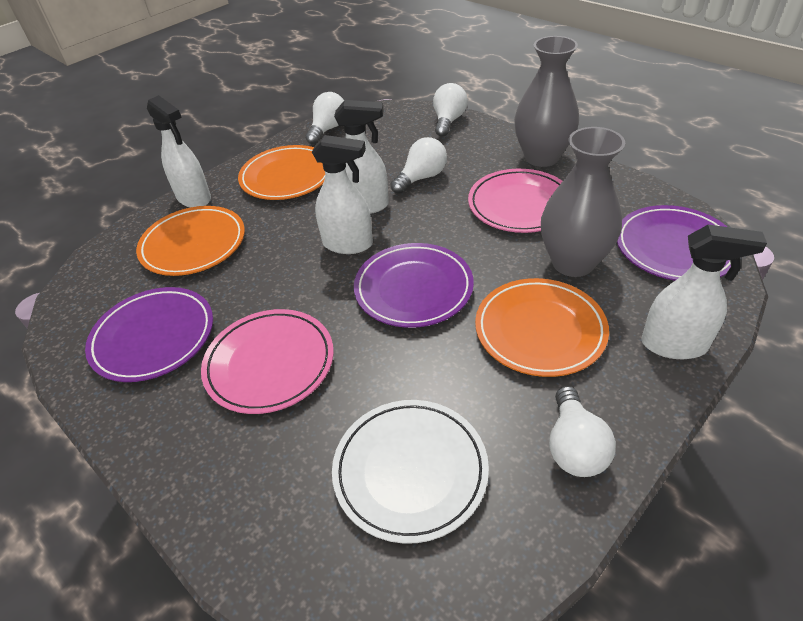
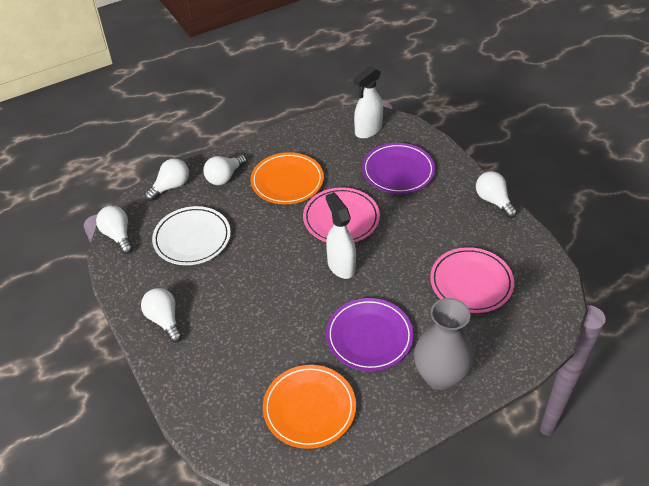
grey vase: [514,36,579,167] [541,127,625,277] = 2 -> [414,298,474,390] = 1
orange plate: [136,206,245,276] [238,145,325,200] [475,278,609,377] = 3 -> [251,152,324,204] [263,365,356,449] = 2
purple plate: [85,287,213,382] [354,243,474,328] [617,205,731,281] = 3 -> [326,298,414,371] [362,143,435,194] = 2
white light bulb: [305,92,344,144] [390,137,447,194] [433,83,468,137] [549,386,616,477] = 4 -> [96,206,133,254] [141,288,182,343] [144,158,189,201] [203,154,247,185] [476,171,517,218] = 5
white spray bottle: [147,95,211,207] [312,135,373,254] [334,100,389,214] [641,225,767,359] = 4 -> [326,192,356,279] [354,66,383,139] = 2

